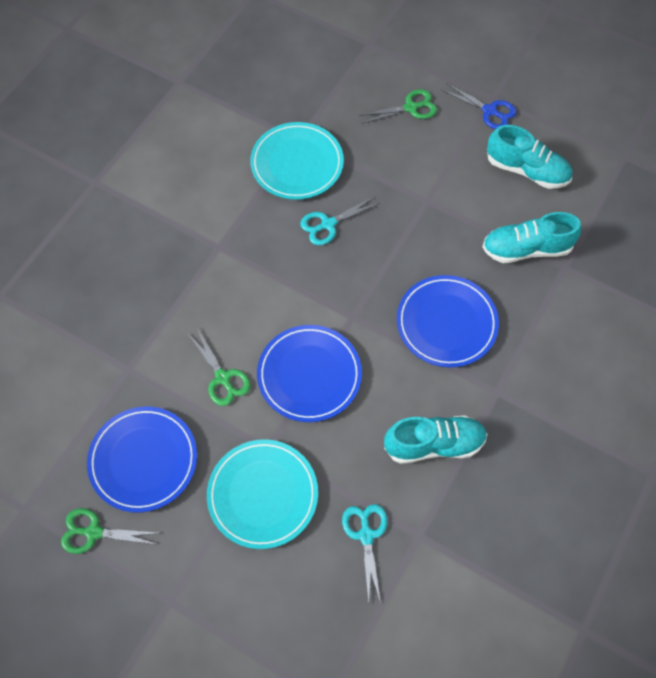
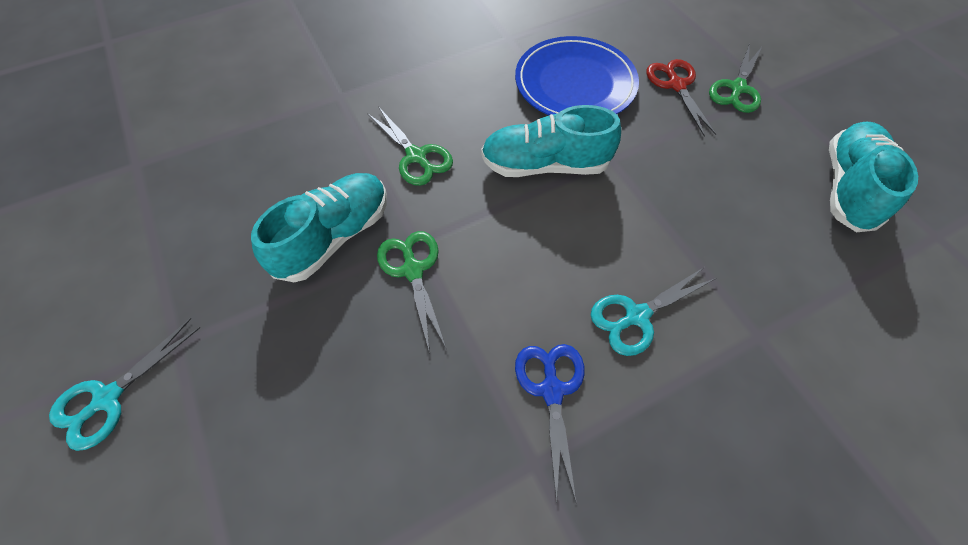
blue plate: [87,406,197,513] [257,325,362,422] [397,275,499,367] = 3 -> [515,36,639,115] = 1
red scissors: none = 0 -> [646,59,717,137] = 1
turquoise plate: [207,439,318,549] [250,122,344,200] = 2 -> none = 0

